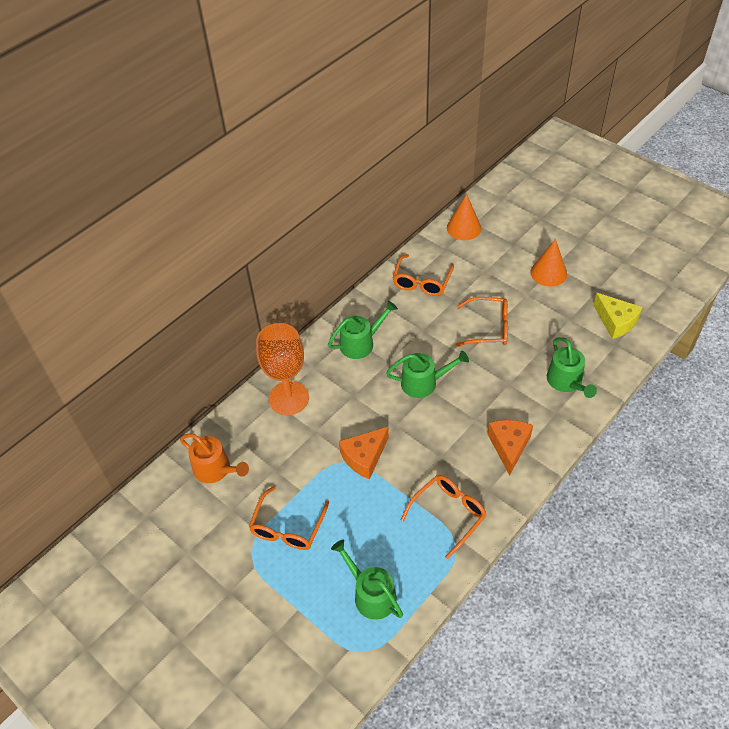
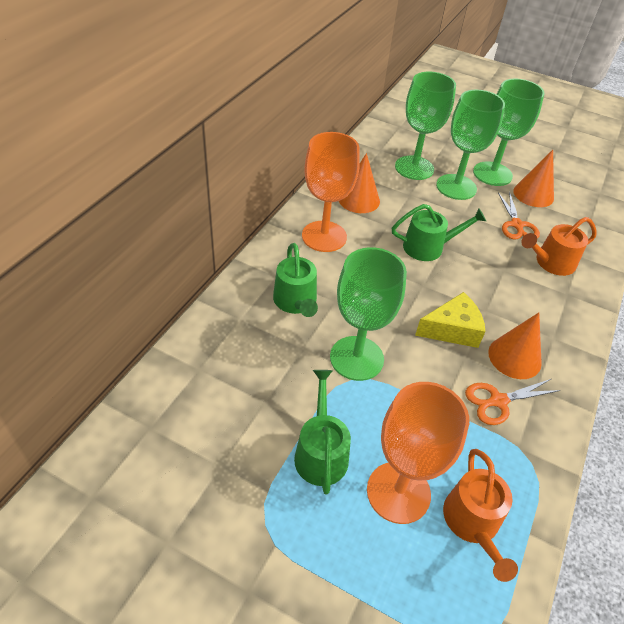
green goblet: none = 0 -> [330,247,407,381] [395,72,456,180] [436,90,505,200] [473,79,545,186] = 4
green watering can: [328,301,398,359] [331,540,403,620] [386,351,469,398] [547,337,597,398] = 4 -> [273,243,318,317] [294,370,351,495] [392,204,486,261] = 3
orange cheese: [339,427,389,479] [487,420,533,475] = 2 -> none = 0
orange cone: [447,194,481,240] [530,239,567,287] = 2 -> [339,153,380,213] [488,313,542,379] [513,150,554,207] = 3
orange glasses: [249,486,329,550] [393,254,454,296] [401,475,487,559] [456,297,508,347] = 4 -> none = 0
orange goblet: [256,323,309,415] = 1 -> [302,132,360,252] [367,382,469,524] = 2
orange scissors: none = 0 -> [465,379,561,425] [498,192,540,239] = 2
orange watering can: [180,433,249,483] = 1 -> [443,449,518,582] [521,217,597,276] = 2

